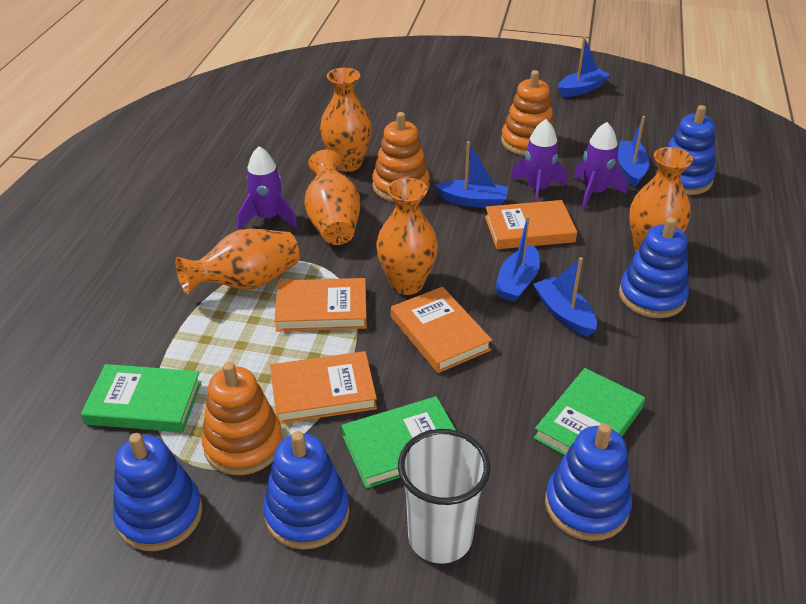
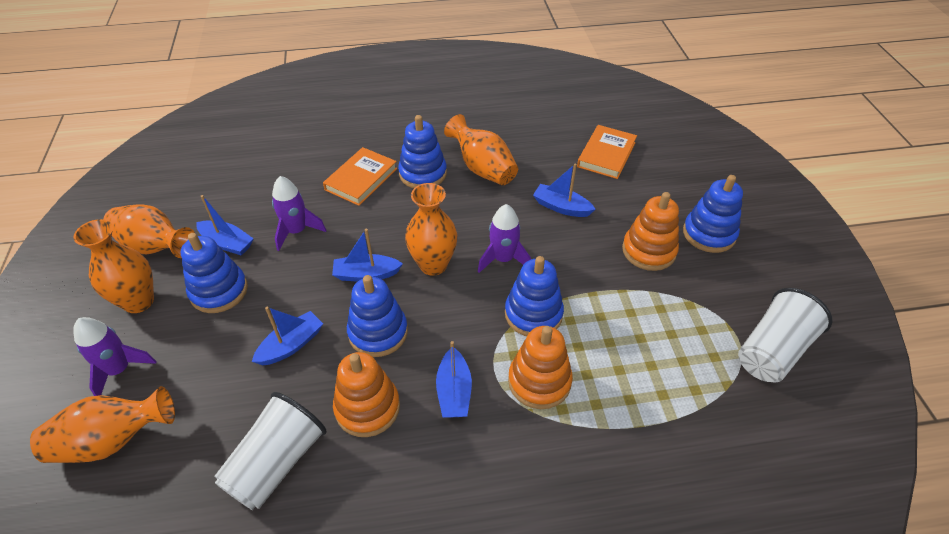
green book: [81,364,202,432] [342,396,456,488] [534,368,645,455] = 3 -> none = 0
orange book: [270,351,377,424] [274,278,367,332] [391,287,492,373] [485,200,577,249] = 4 -> [323,147,397,206] [577,125,637,179] = 2
white cup: [398,429,490,564] = 1 -> [214,392,327,510] [738,288,833,382] = 2

